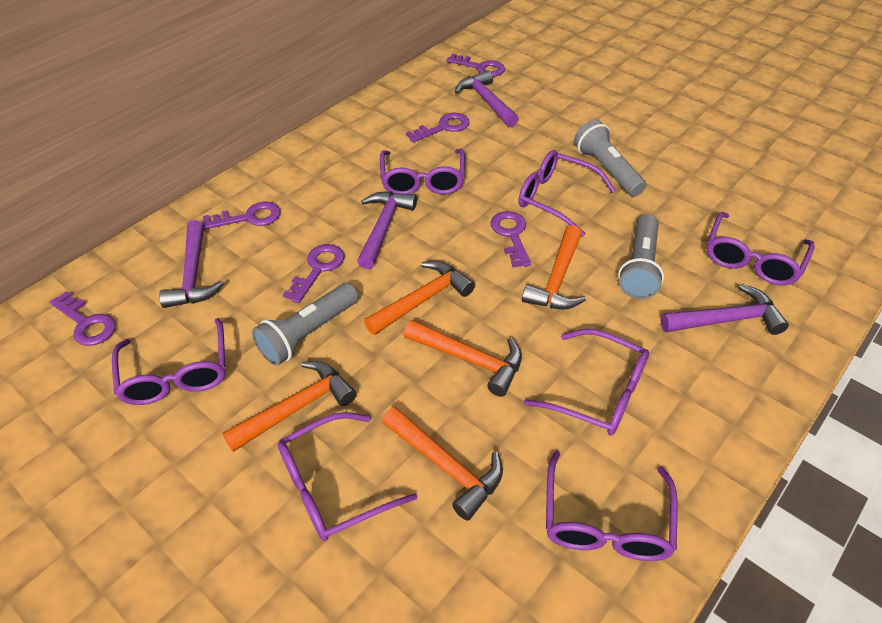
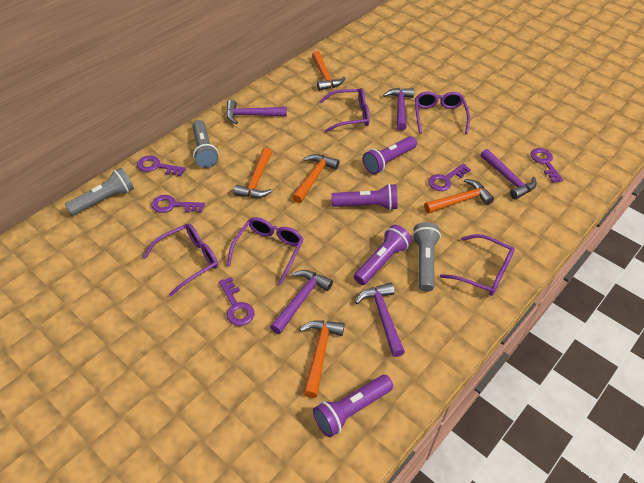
purple flashlight: none = 0 -> [313,375,393,437] [332,184,398,210] [354,225,412,285] [363,136,417,174] = 4
purple glasses: [112,318,226,405] [278,412,417,541] [380,149,465,194] [519,150,616,237] [524,329,649,436] [546,451,678,561] [707,212,815,286] = 7 -> [143,223,218,296] [227,217,304,285] [319,88,370,132] [415,92,470,134] [440,234,515,296] = 5
purple hammer: [159,220,224,308] [357,191,417,269] [455,70,519,127] [661,284,789,335] = 4 -> [226,100,287,124] [270,270,333,334] [355,283,405,357] [383,88,414,131] [480,149,537,200] = 5
purple key: [50,291,116,346] [203,202,280,230] [283,244,344,303] [406,113,470,143] [446,54,505,77] [490,211,531,268] = 6 -> [137,155,186,176] [151,195,205,213] [219,277,254,326] [428,164,471,191] [530,148,563,183] = 5

